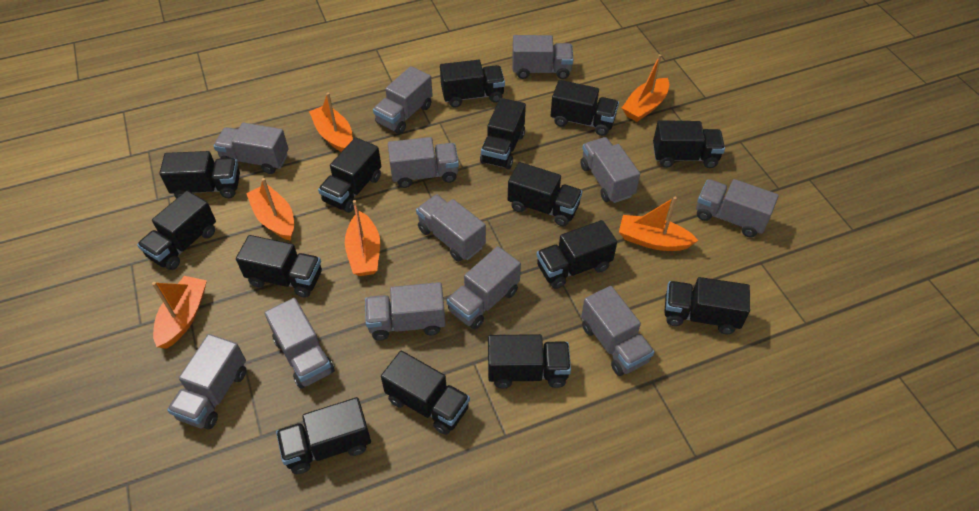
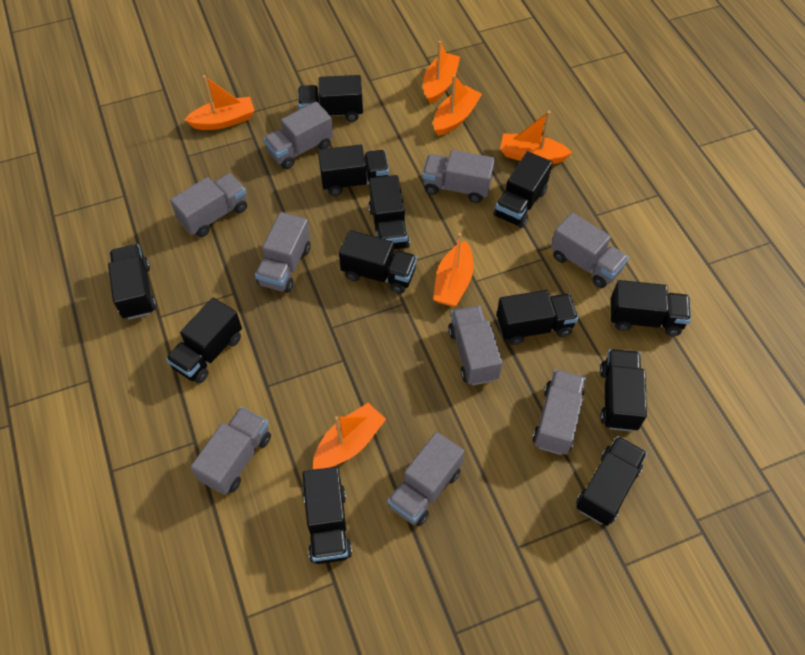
black truck: [137,190,216,270] [159,151,240,198] [236,235,322,298] [276,397,371,474] [318,137,381,213] [381,351,470,435] [440,60,505,108] [480,98,526,169] [488,334,571,388] [508,162,583,226] [536,220,617,289] [551,80,619,136] [653,120,725,168] [664,277,750,334] = 14 -> [108,244,156,320] [166,298,242,383] [298,75,363,122] [303,467,352,564] [318,145,389,196] [339,230,417,294] [369,175,410,249] [494,151,552,228] [497,290,579,345] [576,436,647,526] [600,349,647,431] [611,280,691,336] = 12
grey truck: [167,334,246,429] [213,123,289,174] [264,298,335,389] [365,282,446,341] [373,66,433,134] [388,137,459,188] [416,194,486,262] [447,246,521,329] [512,35,573,79] [580,137,640,203] [581,286,654,376] [696,179,779,237] = 12 -> [170,173,247,237] [191,407,271,495] [255,212,311,293] [263,102,333,169] [387,432,464,527] [422,150,495,203] [448,306,502,385] [533,369,586,455] [551,213,629,288] = 9

